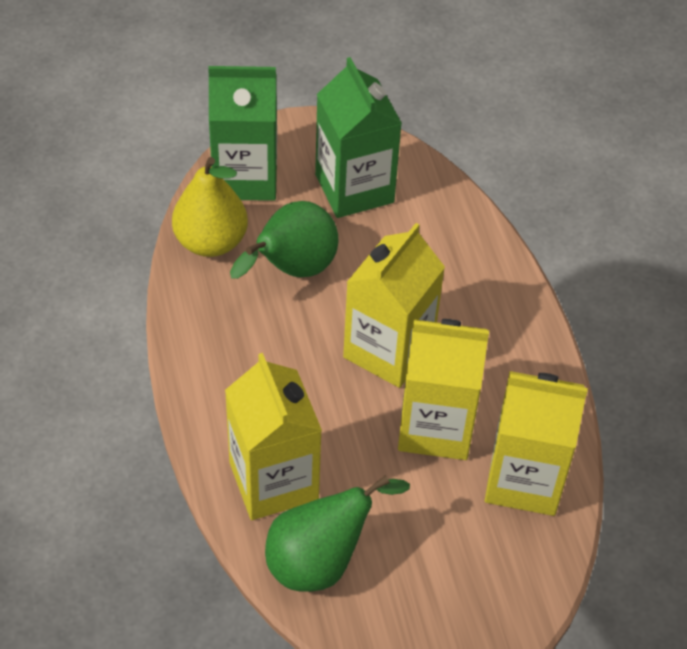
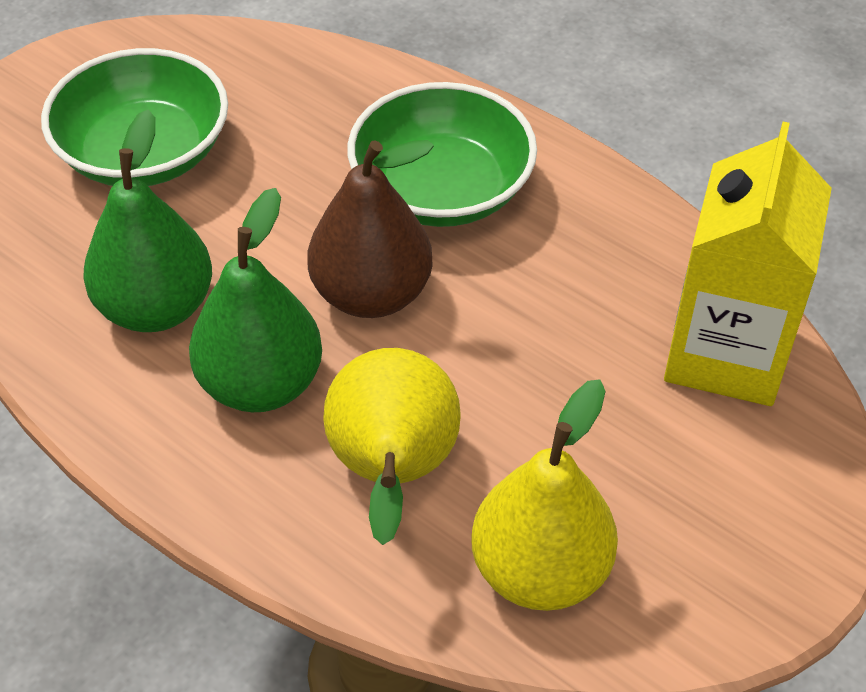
brown pear: none = 0 -> [307,140,434,318] = 1
green bowl: none = 0 -> [41,48,228,186] [347,82,537,227] = 2
green carton: [208,66,277,201] [315,57,402,218] = 2 -> none = 0
yellow carton: [225,353,322,520] [343,223,445,388] [398,319,489,460] [485,371,588,516] = 4 -> [664,122,832,406] = 1
yellow pear: [172,157,248,257] = 1 -> [323,348,461,545] [471,379,618,611] = 2

